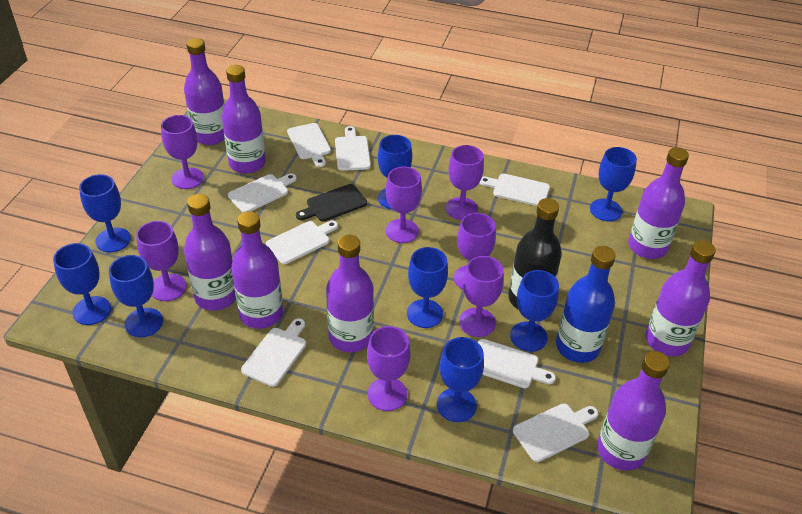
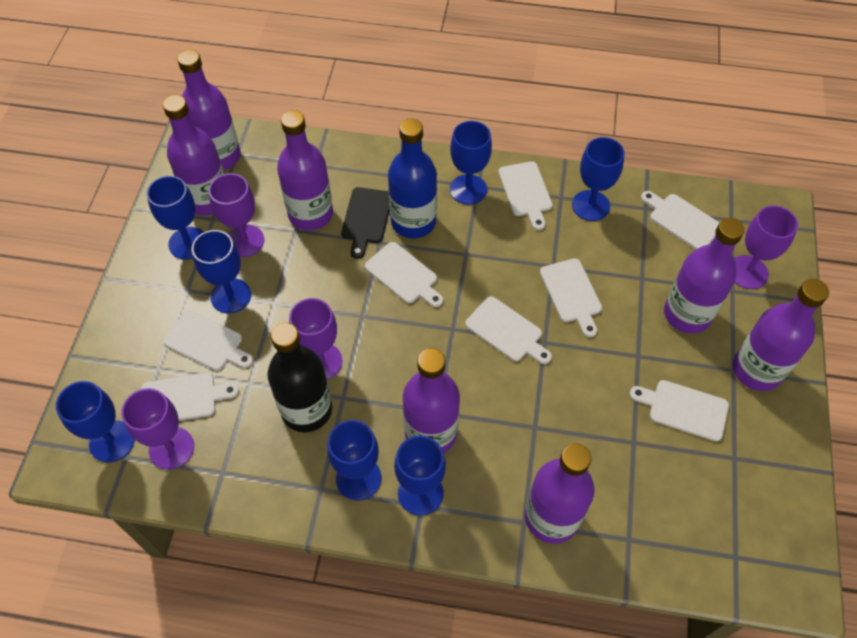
blue goblet: [53,243,111,325] [79,174,131,252] [109,255,163,337] [378,135,412,209] [407,247,448,328] [437,337,484,422] [510,270,559,352] [590,147,637,222] = 8 -> [56,381,135,463] [147,176,204,260] [192,230,251,314] [327,420,381,501] [394,435,446,516] [450,121,492,205] [572,137,625,221] = 7
purple bottle: [184,38,225,145] [184,194,236,311] [222,65,266,174] [231,211,283,329] [326,235,374,352] [597,351,670,471] [628,147,689,259] [645,240,716,356] = 8 -> [163,95,224,215] [177,49,241,170] [277,110,333,231] [403,348,460,453] [525,443,595,544] [664,218,745,334] [733,279,829,391] = 7
purple goblet: [136,221,187,301] [161,115,204,189] [367,326,411,411] [386,167,422,243] [446,145,484,220] [454,213,496,289] [459,256,504,337] = 7 -> [121,388,194,470] [208,173,264,257] [289,298,342,380] [734,205,798,289] = 4

